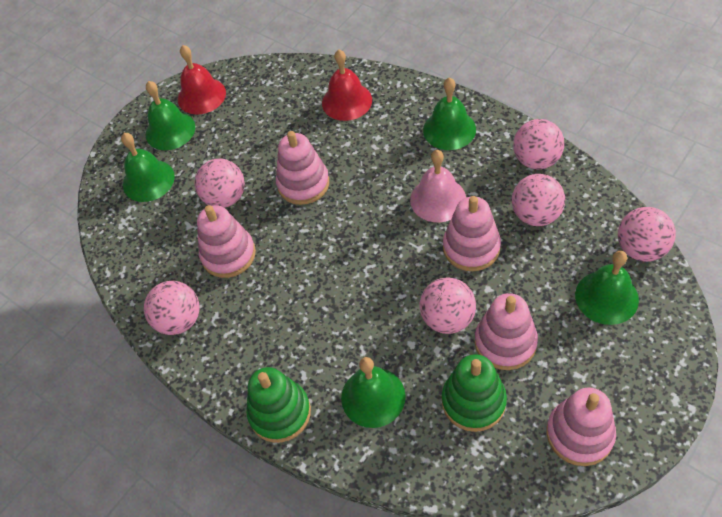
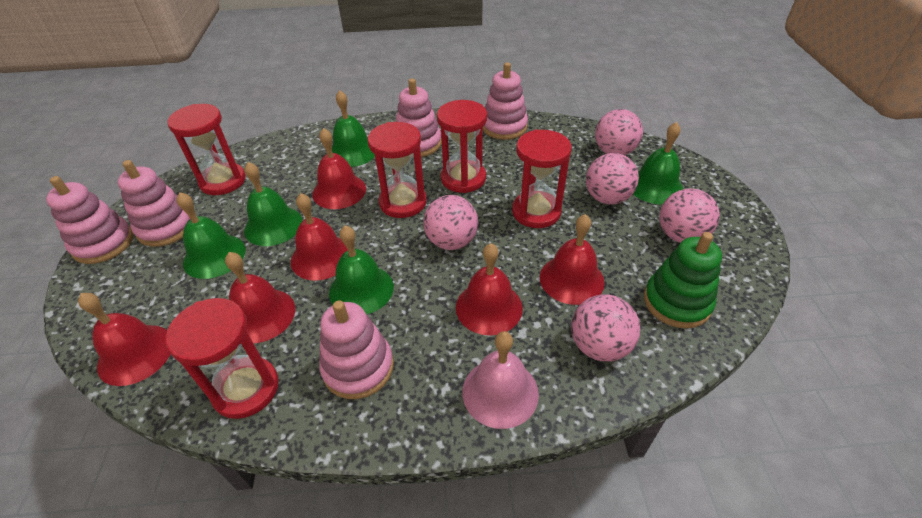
green stacking toy: [246,367,311,443] [442,354,507,432] = 2 -> [644,232,722,328] = 1
pink ball: [144,281,200,335] [195,159,245,208] [420,277,476,334] [512,174,565,226] [513,119,564,169] [618,207,676,262] = 6 -> [423,195,478,250] [571,294,640,361] [586,153,639,205] [595,109,643,155] [659,188,720,243] = 5
red bell: [178,45,226,114] [322,50,372,121] = 2 -> [78,293,170,386] [225,252,295,343] [291,193,348,281] [312,128,366,209] [456,243,523,335] [540,214,605,305] = 6
red hourglass: none = 0 -> [165,298,279,419] [167,104,246,195] [368,122,427,218] [437,100,487,193] [512,129,572,228] = 5

